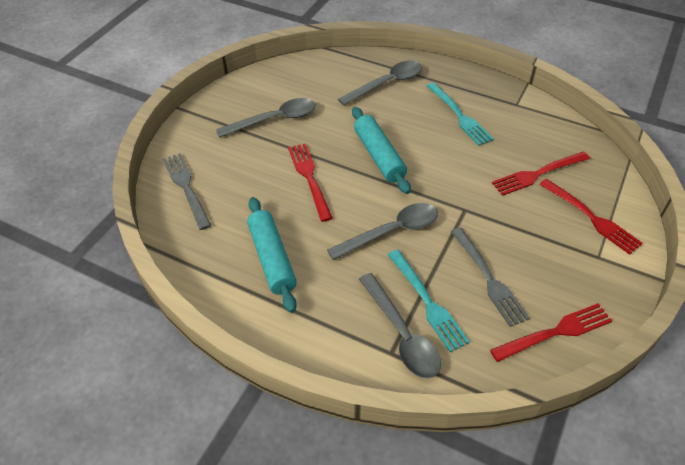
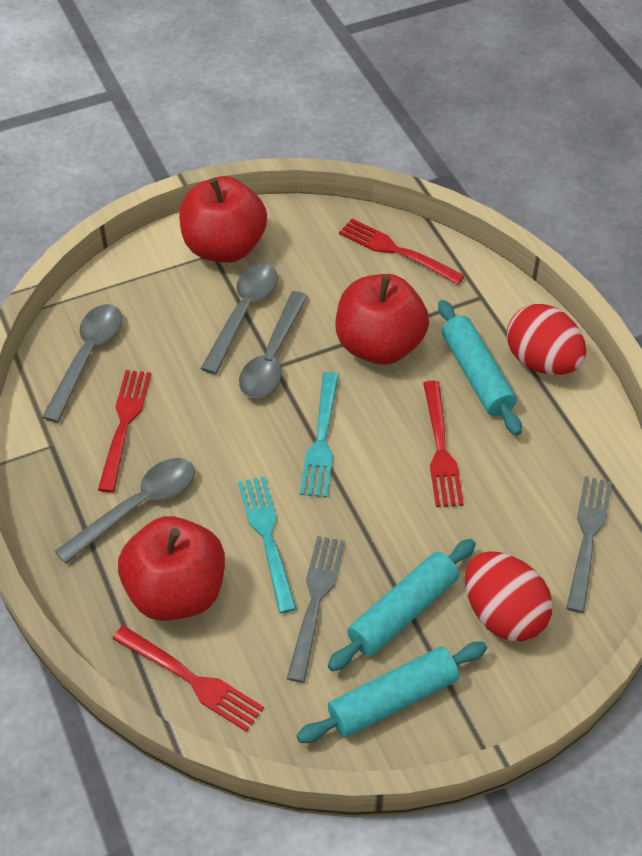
red apple: none = 0 -> [118,516,225,621] [179,176,267,263] [336,274,429,365] = 3
red egg: none = 0 -> [465,551,552,641] [507,304,586,375] = 2
turquoise rolling pin: [247,197,297,313] [352,107,411,194] = 2 -> [297,642,487,743] [328,539,476,671] [438,300,522,435] = 3

